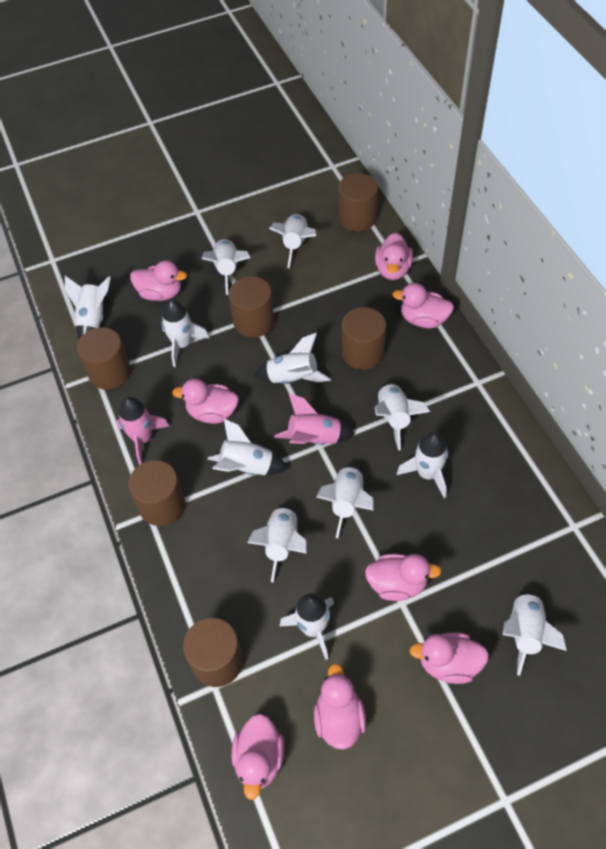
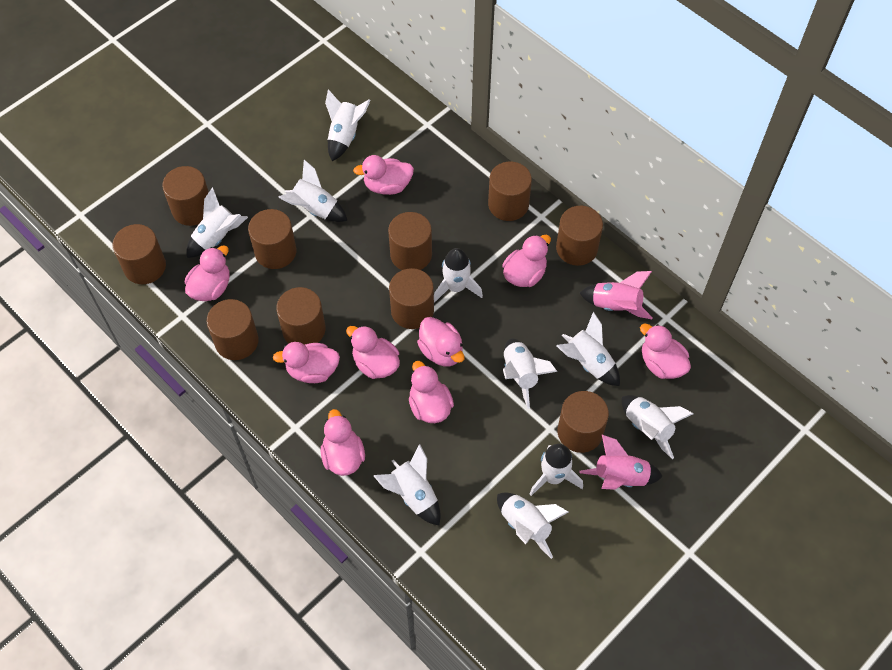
brown cylinder: [77,327,131,390] [128,460,185,526] [183,618,243,687] [229,276,275,338] [338,173,378,232] [342,307,386,370] = 6 -> [112,224,166,284] [162,166,209,226] [207,299,259,360] [248,209,297,269] [276,287,326,345] [388,212,432,270] [389,268,434,329] [488,162,532,221] [556,206,603,266] [557,391,609,453] = 10
pink duck: [130,260,187,301] [172,378,239,424] [231,714,284,800] [314,663,366,750] [365,554,442,601] [375,233,413,280] [392,283,454,329] [409,632,489,684] = 8 -> [185,245,230,301] [273,342,340,383] [320,409,365,476] [346,325,400,379] [353,155,414,195] [409,361,454,423] [417,317,464,366] [502,235,551,287] [640,323,691,379] = 9
white rocket: [65,276,111,339] [161,299,209,367] [202,239,250,295] [207,419,288,475] [247,503,307,582] [254,333,331,384] [269,214,316,268] [279,593,334,660] [316,463,374,538] [374,382,430,450] [397,432,448,498] [502,587,567,676] = 12 -> [186,187,248,258] [278,160,348,222] [325,89,371,161] [374,444,441,526] [434,248,483,303] [497,492,568,559] [503,338,557,409] [529,444,583,496] [557,312,620,386] [621,395,693,459] = 10

